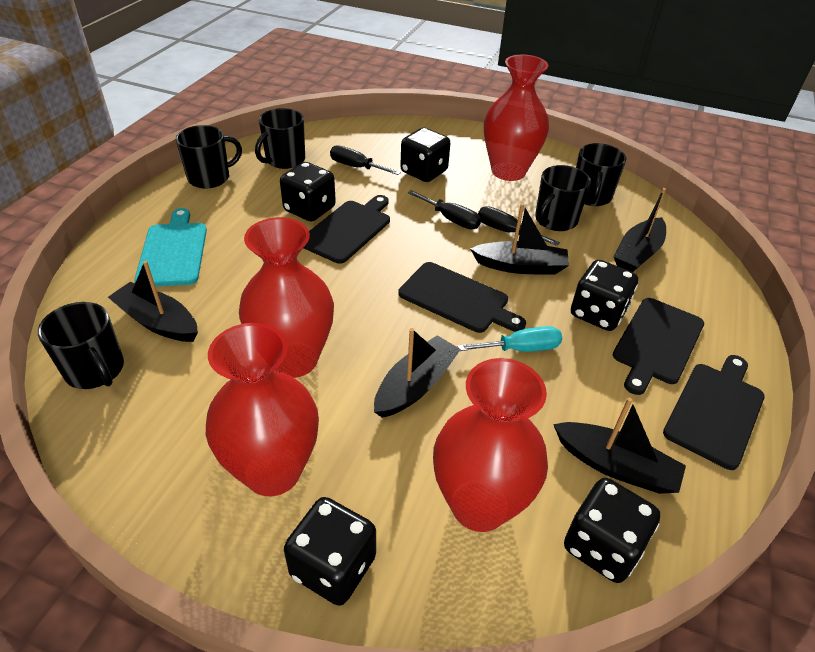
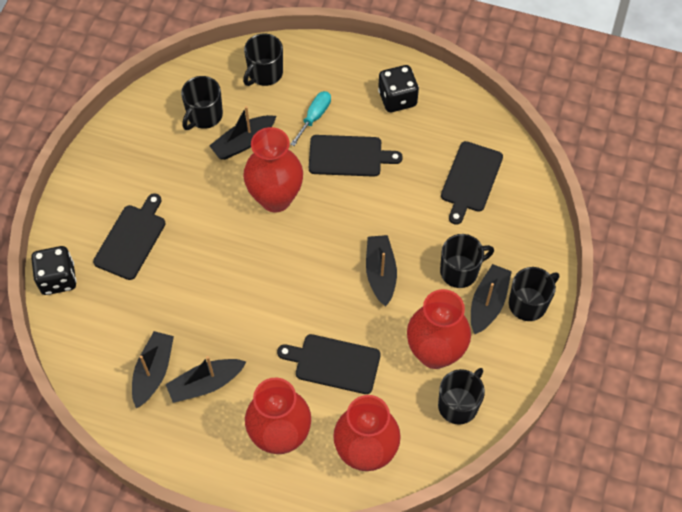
black dice: [280,162,336,222] [284,497,376,606] [400,128,450,182] [564,478,661,583] [571,260,638,331] = 5 -> [31,246,77,295] [378,65,419,112] = 2
black screwdriver: [330,145,401,175] [408,190,481,229] [478,206,560,246] = 3 -> none = 0
turquoise cutting board: [134,208,207,286] = 1 -> none = 0

